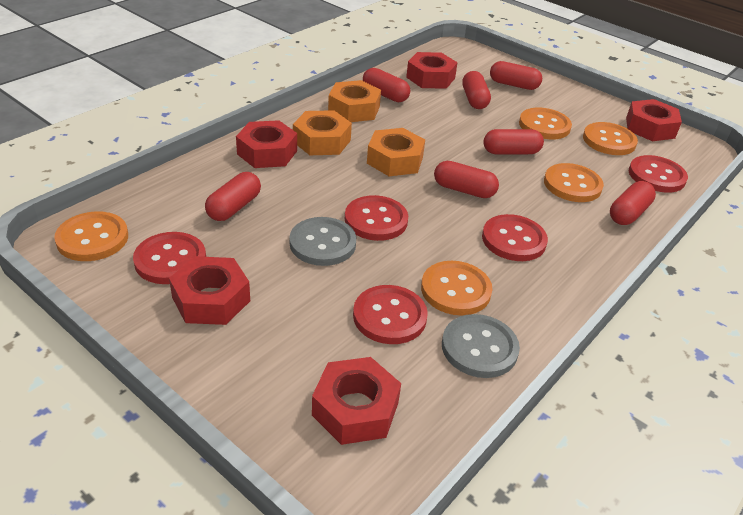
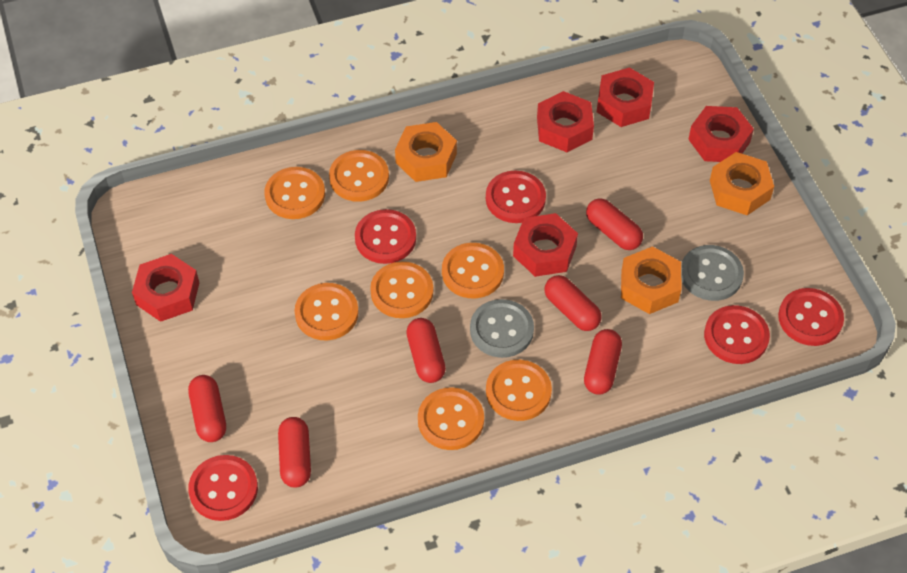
orange button: [55,211,128,261] [421,261,492,316] [519,108,572,140] [544,163,604,202] [583,122,638,155] = 5 -> [265,167,325,219] [294,283,359,340] [329,150,389,202] [370,262,433,318] [418,387,484,450] [442,243,504,298] [486,360,552,421] = 7
red capsule: [205,172,261,221] [363,68,410,102] [434,161,499,198] [462,71,491,109] [483,129,544,154] [490,61,542,90] [610,181,656,225] = 7 -> [188,375,226,442] [278,417,311,488] [406,318,446,383] [544,275,601,331] [584,329,622,395] [586,198,643,250] = 6

